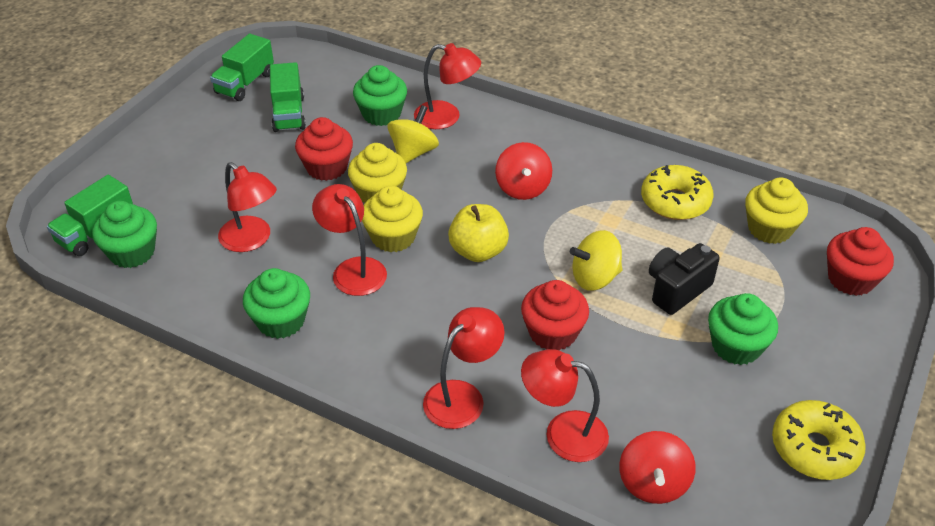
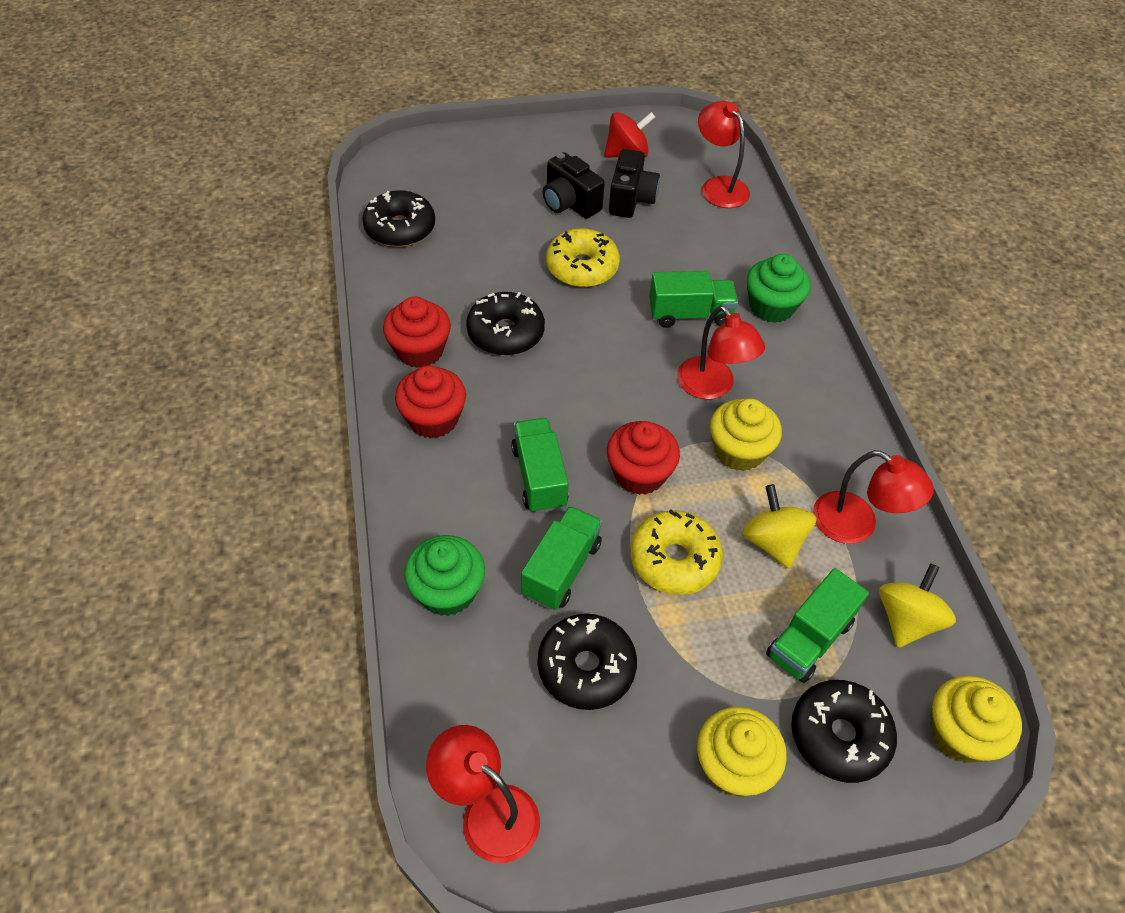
black camera: [649,243,720,315] = 1 -> [543,152,605,219] [609,149,660,218] = 2
black donut: none = 0 -> [362,190,435,247] [466,292,545,356] [537,614,637,710] [791,680,897,783] = 4
green cupcake: [92,201,157,268] [243,268,310,339] [353,65,407,126] [708,293,778,365] = 4 -> [404,535,485,616] [747,254,811,323] = 2
green truck: [47,175,133,256] [210,33,274,101] [270,62,306,132] = 3 -> [511,418,569,513] [521,506,602,610] [649,271,738,328] [766,568,869,683] = 4
red lamp: [218,162,277,252] [312,184,387,296] [414,43,481,129] [423,307,505,429] [521,349,609,462] = 5 -> [426,725,540,863] [677,305,765,400] [698,101,750,208] [813,450,934,544] = 4
red spinning top: [495,142,552,200] [619,431,696,504] = 2 -> [604,112,655,158] = 1
yellow apple: [448,204,509,262] = 1 -> none = 0

